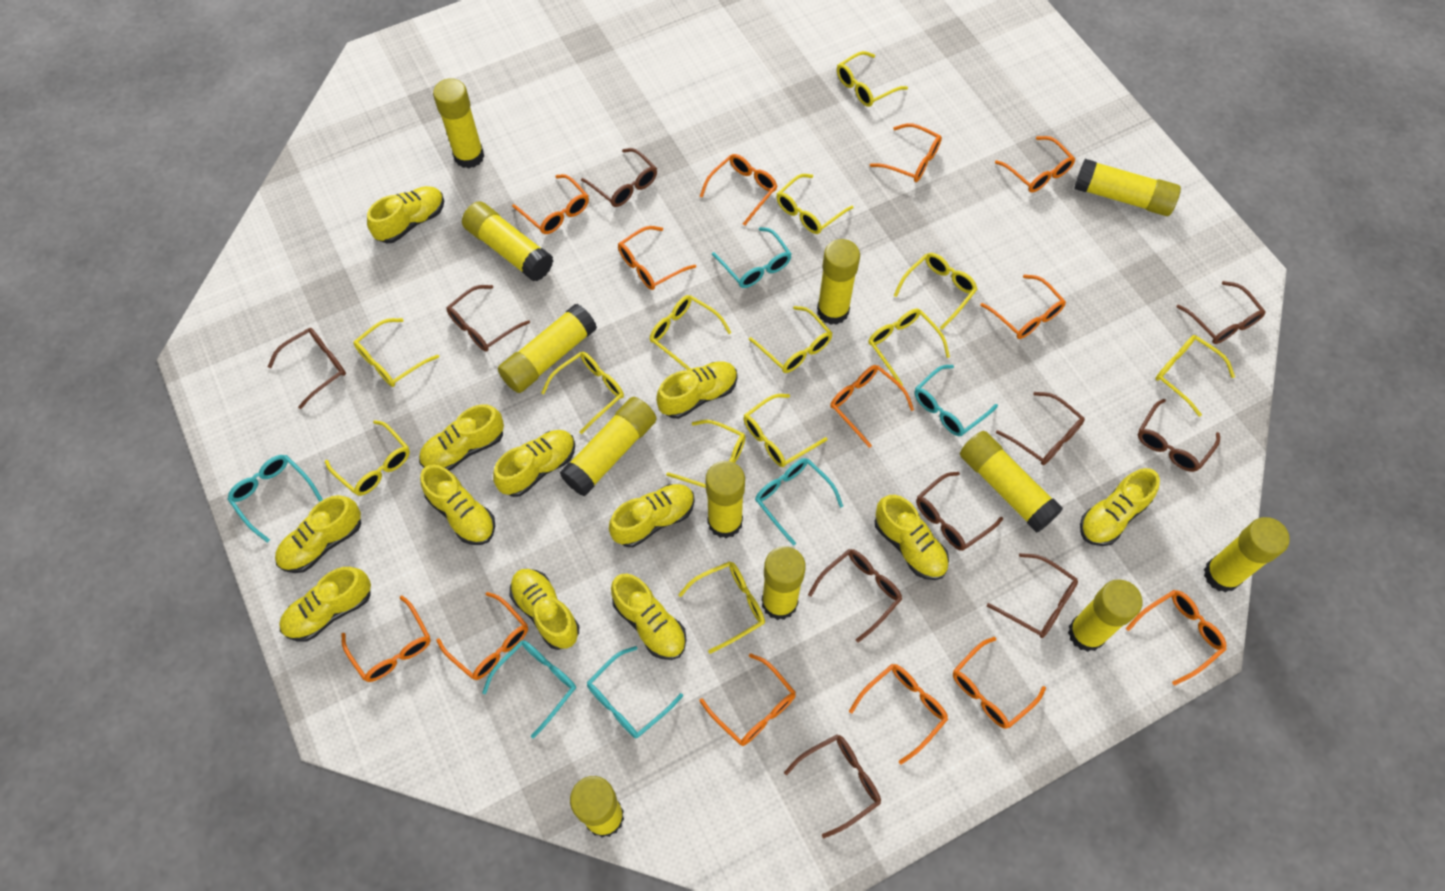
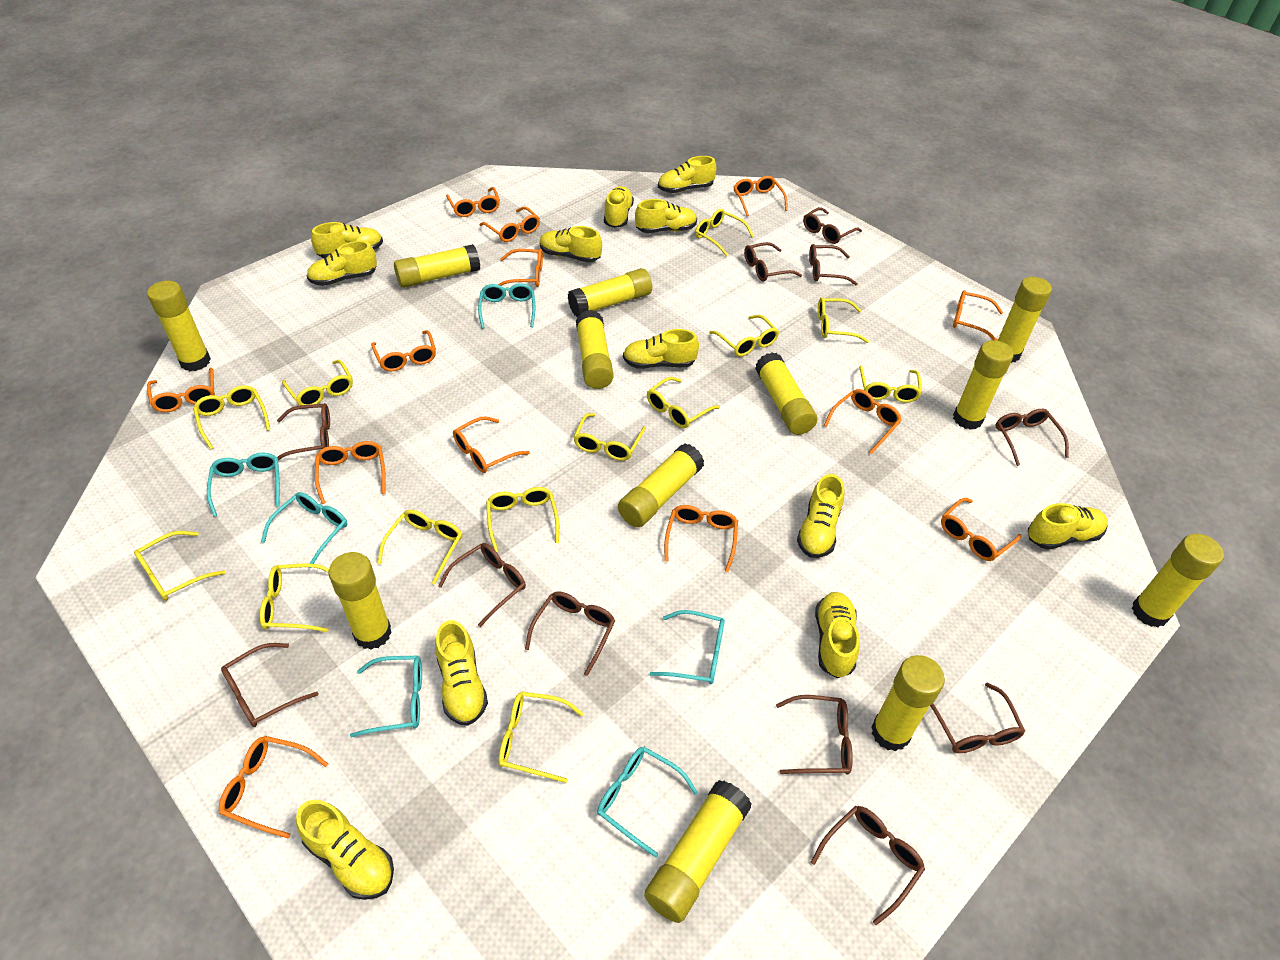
brown glasses: [268,328,346,409] [446,285,530,352] [581,148,657,207] [784,734,881,838] [808,549,902,643] [916,472,1003,551] [987,553,1078,638] [996,392,1085,465] [1138,399,1220,472] [1176,281,1266,344] = 10 -> [221,643,318,727] [277,403,330,460] [438,543,526,627] [525,591,615,676] [744,242,802,282] [776,695,853,775] [803,207,862,244] [809,244,858,285] [811,806,925,925] [930,682,1025,753] [995,409,1069,466] = 11

